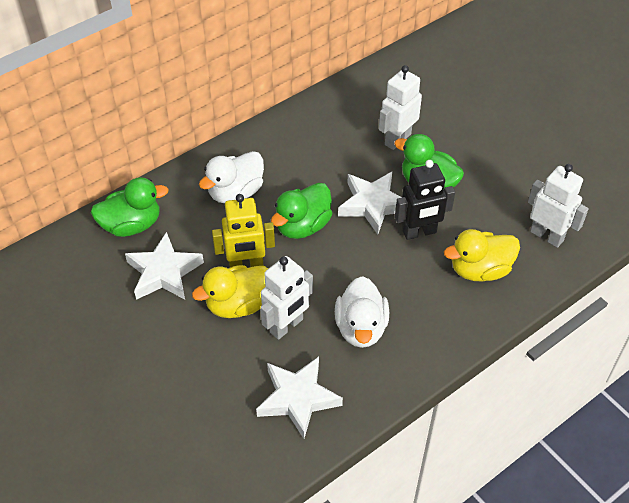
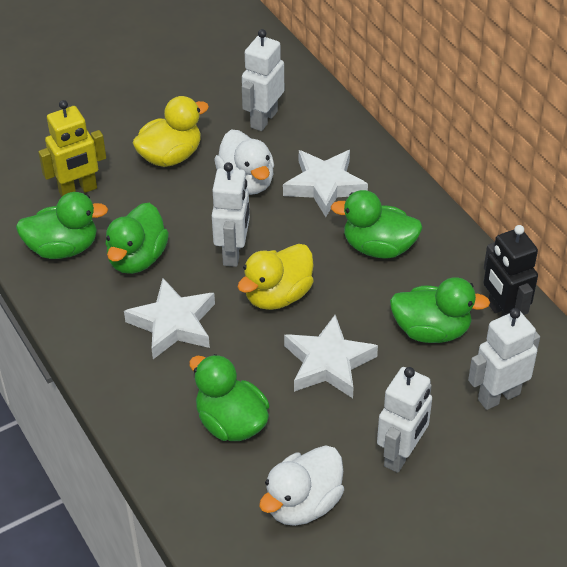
green duck: [91,177,169,237] [271,183,332,239] [394,134,464,188] = 3 -> [16,192,108,259] [105,203,169,274] [189,354,269,441] [331,190,422,259] [390,277,490,343] = 5
white robot: [260,256,313,340] [379,65,422,150] [528,164,589,248] = 3 -> [212,162,250,267] [242,29,284,131] [377,367,432,473] [468,308,540,410] = 4

